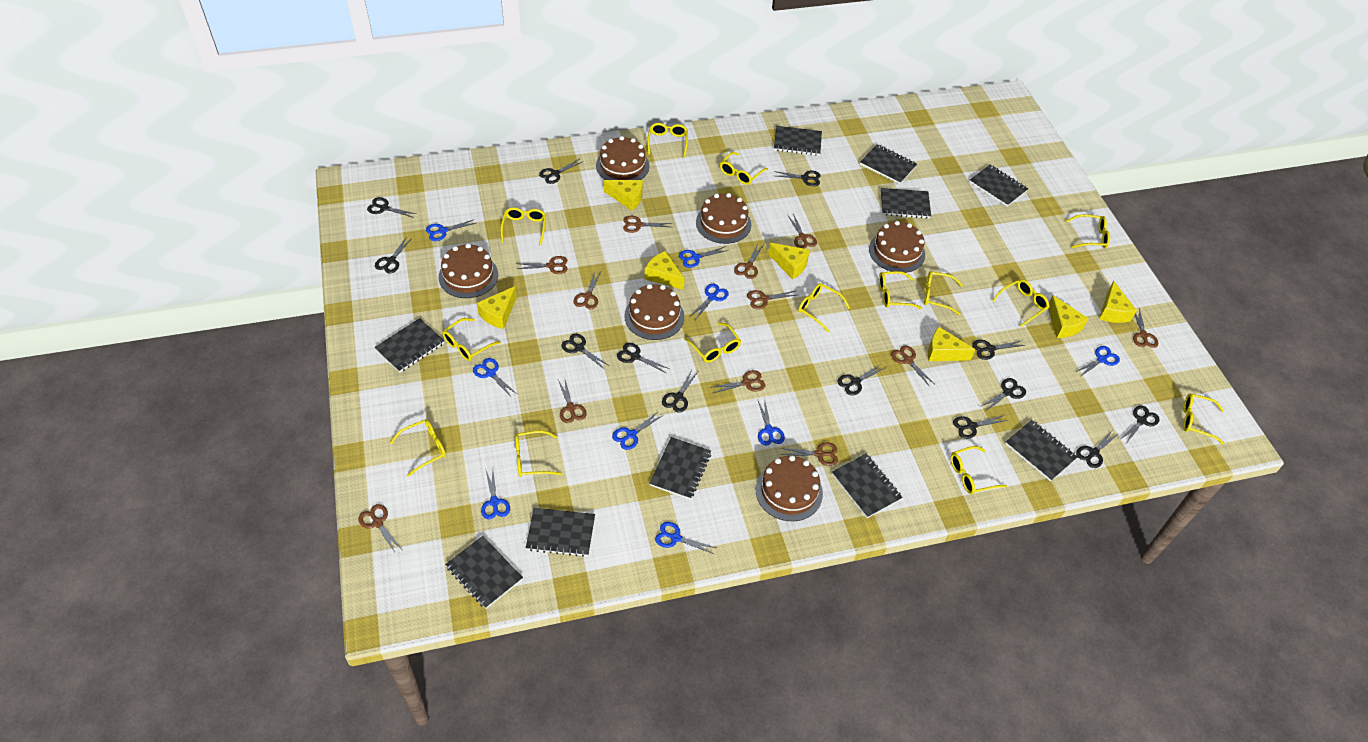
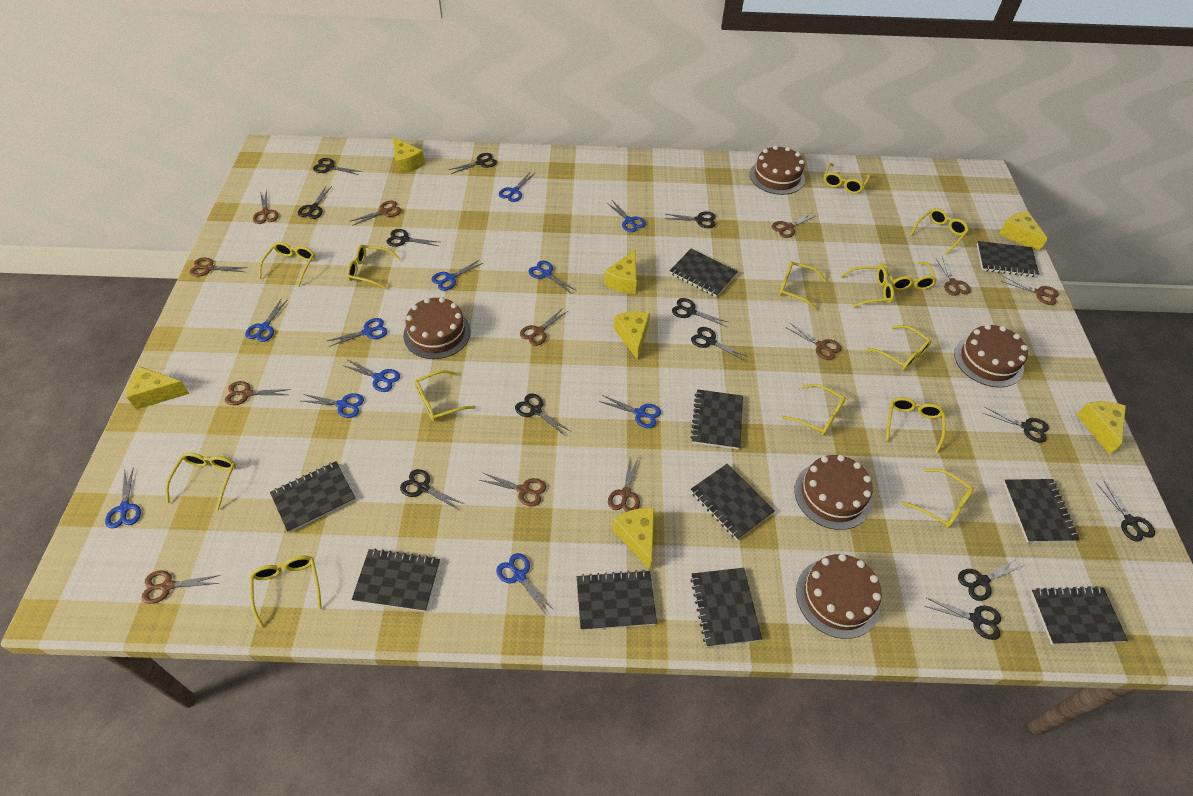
blue scissors: [426,219,476,241] [473,358,517,398] [481,468,510,519] [612,411,662,450] [655,522,716,554] [679,246,728,268] [691,283,729,320] [757,398,785,446] [1075,346,1120,377] = 9 -> [105,467,141,529] [245,299,288,342] [302,393,364,418] [327,318,387,347] [342,360,400,392] [431,260,483,291] [496,553,554,616] [499,172,535,202] [528,261,575,294] [599,395,661,428] [606,200,646,232] = 11
brown cake: [439,243,498,298] [596,136,650,180] [624,284,685,340] [696,193,751,244] [756,455,823,521] [869,221,925,273] = 6 -> [403,297,471,359] [750,145,805,195] [794,455,873,530] [796,554,882,639] [954,324,1028,388] = 5

